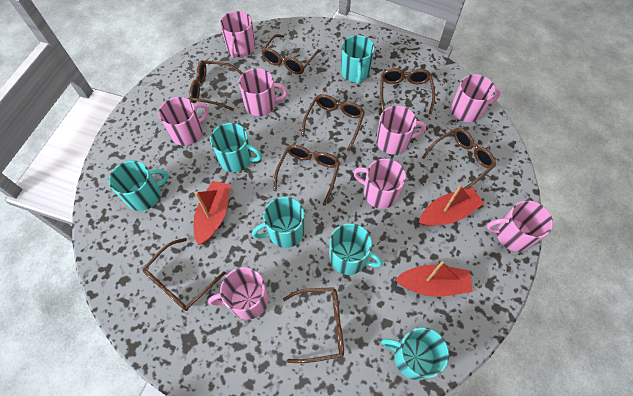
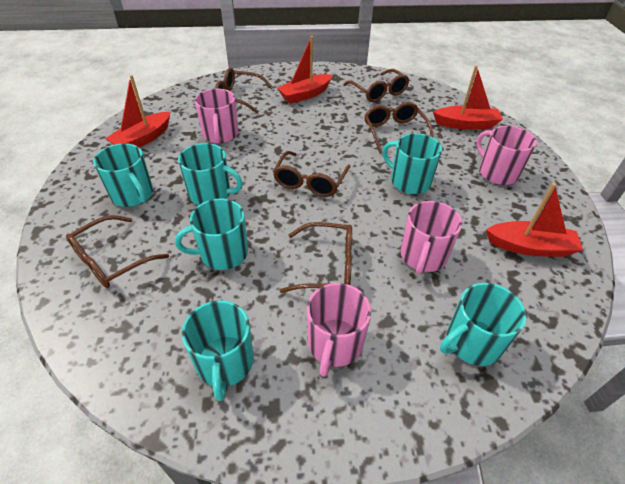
brown glasses: [142,238,226,311] [190,60,243,111] [261,34,321,74] [273,145,340,206] [283,287,344,363] [301,94,365,151] [380,68,435,115] [422,128,496,190] = 8 -> [66,215,169,288] [215,68,273,114] [273,151,351,197] [280,222,352,293] [343,69,409,102] [364,102,433,153] = 6
pink mug: [158,97,209,146] [208,267,268,320] [220,11,255,58] [239,68,288,116] [353,158,406,209] [376,106,426,155] [451,74,501,122] [487,200,553,252] = 8 -> [195,89,239,143] [307,283,371,377] [400,201,462,274] [476,126,537,185] = 4
red boat: [194,181,231,245] [395,261,473,297] [419,185,484,226] = 3 -> [105,75,170,147] [277,36,332,104] [433,65,503,130] [486,183,583,257] = 4

